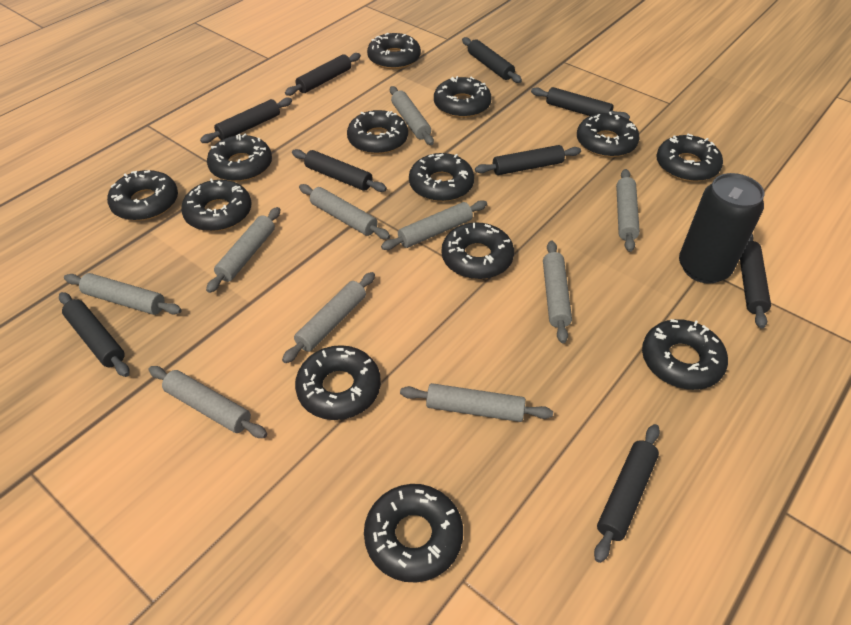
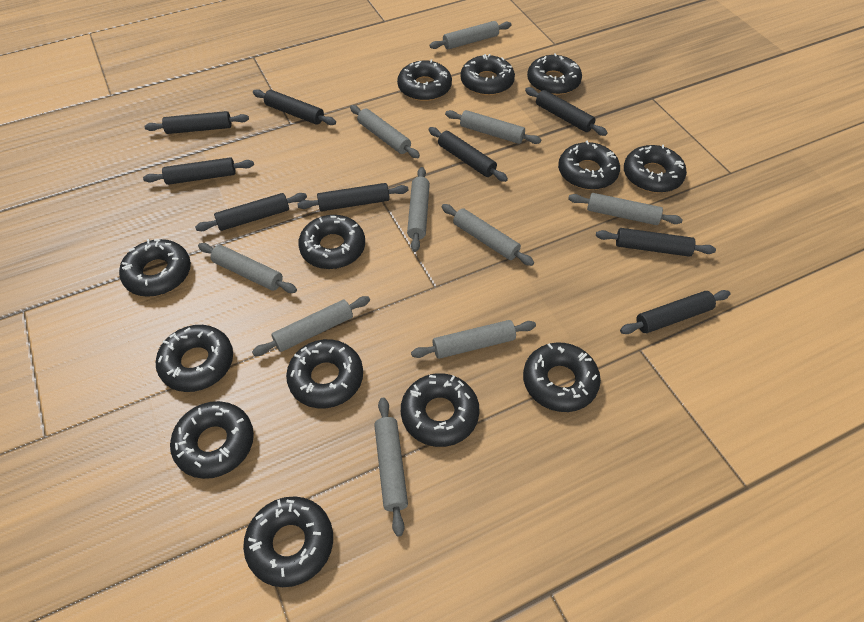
black can: [679,173,764,284] = 1 -> none = 0

